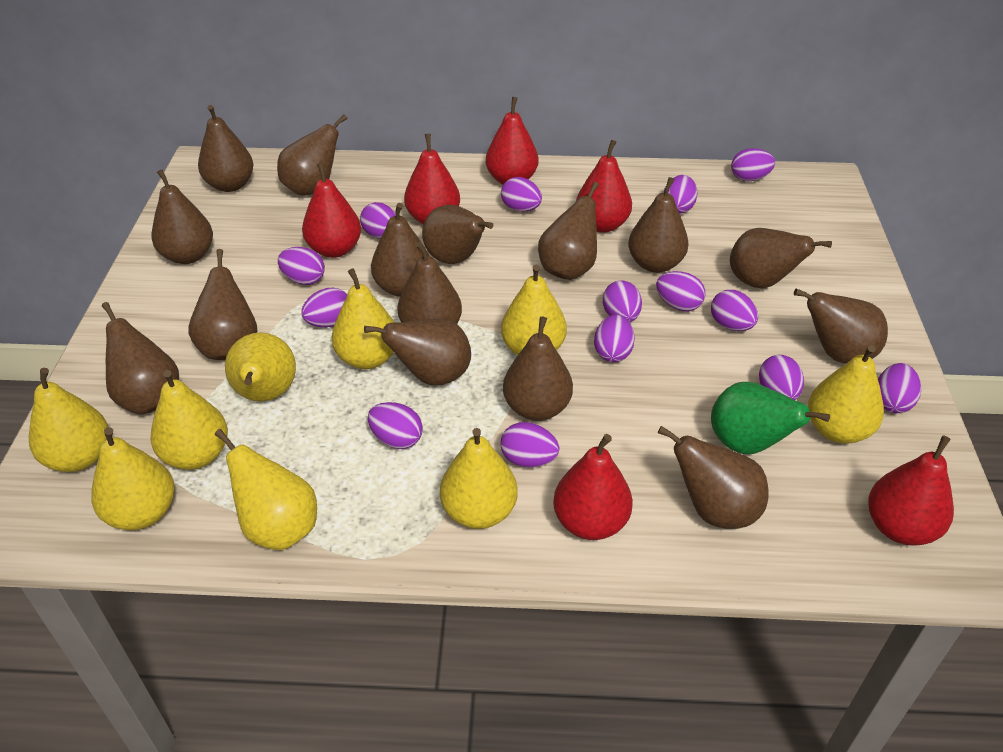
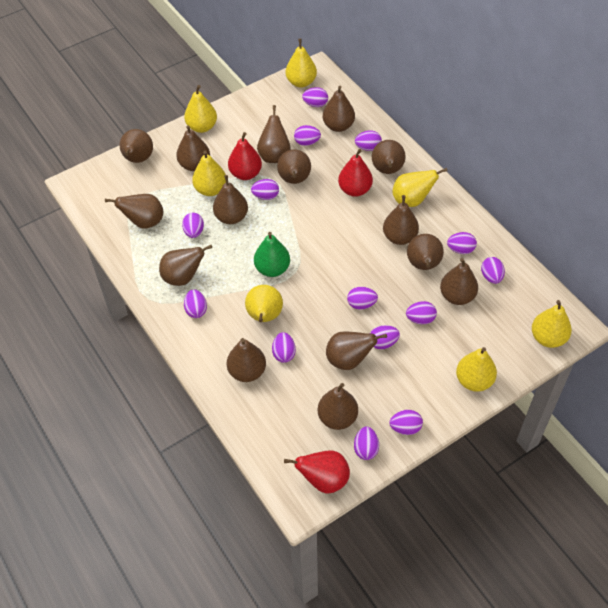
red pear: [302,163,361,258] [404,134,460,224] [486,97,538,184] [553,434,633,540] [576,140,632,233] [868,435,954,546] = 6 -> [228,132,262,180] [284,450,350,493] [338,149,373,197] = 3
yellow pear: [29,368,108,472] [91,427,174,530] [150,370,228,470] [215,429,317,550] [225,332,296,401] [332,268,394,369] [440,428,518,529] [501,265,567,355] [808,345,884,444] = 9 -> [184,85,217,133] [192,151,226,196] [245,285,283,322] [286,38,317,87] [392,168,448,207] [456,347,497,392] [532,300,572,348] = 7

